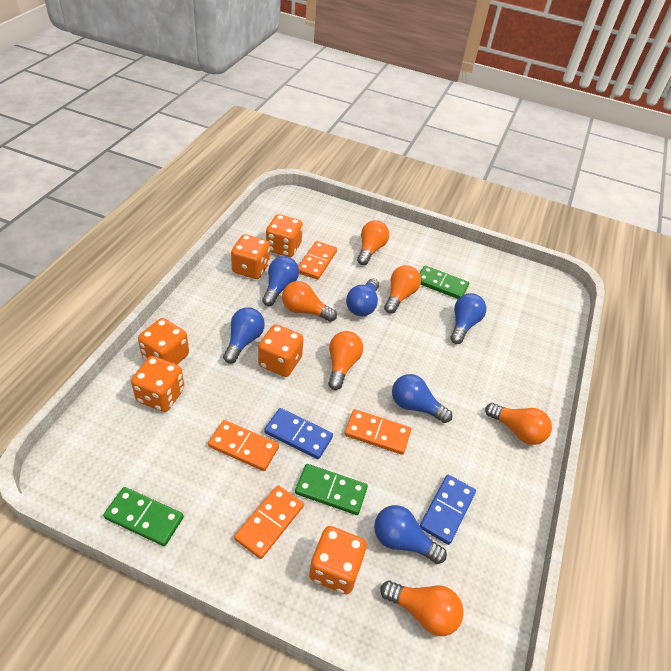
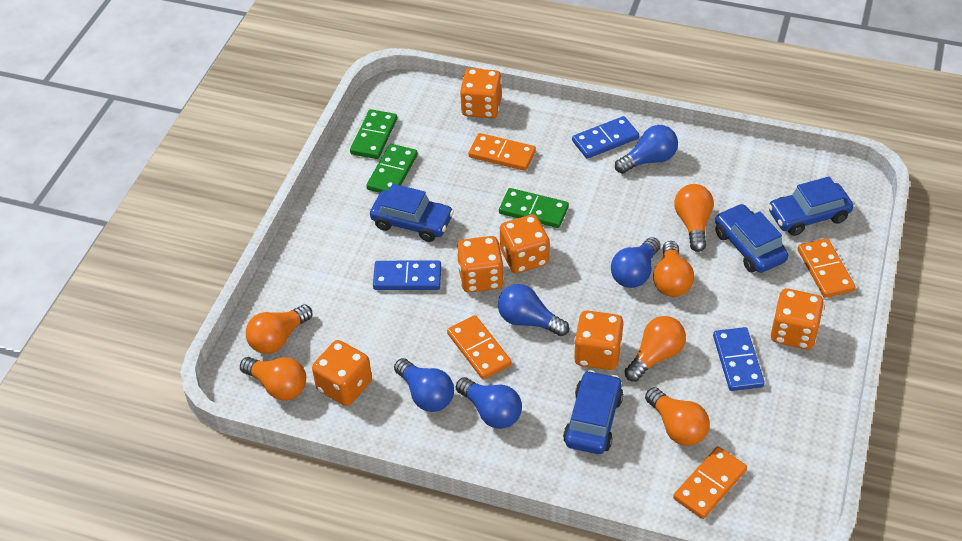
blue car: none = 0 -> [370,184,454,242] [563,370,623,454] [715,204,788,273] [768,177,853,236] = 4
blue domino: [264,408,333,459] [419,475,476,545] = 2 -> [373,261,441,290] [572,116,639,159] [713,327,765,391] = 3
blue light bulb: [223,307,265,364] [262,256,299,306] [346,279,379,316] [374,505,447,564] [392,374,452,423] [450,293,486,344] = 6 -> [394,358,454,412] [456,377,522,429] [498,284,569,336] [611,237,660,288] [615,125,678,174] = 5

